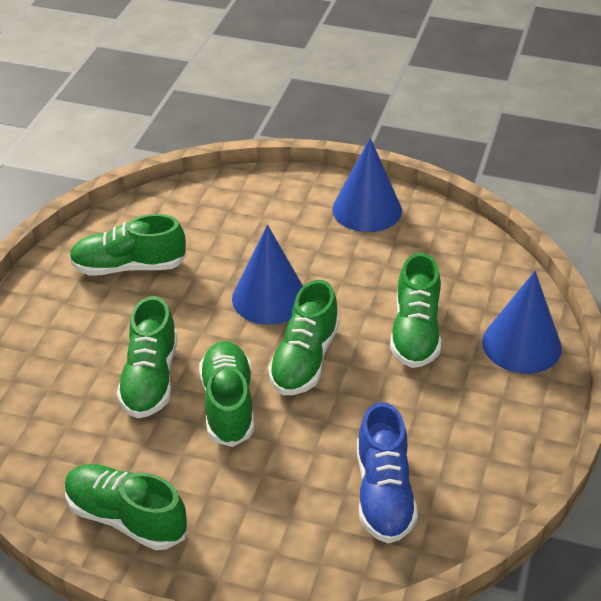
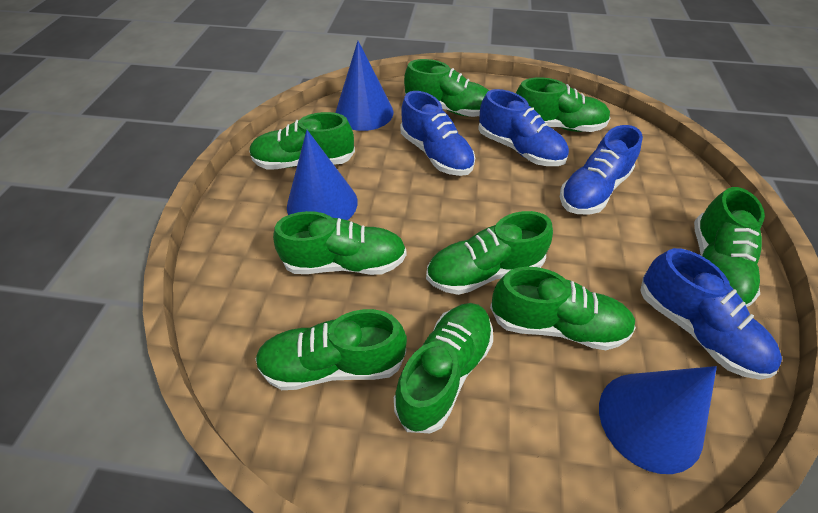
blue shoe: [357,402,418,544] = 1 -> [401,91,475,176] [478,89,569,166] [560,125,643,215] [640,248,782,380] = 4
green shoe: [65,464,187,550] [69,214,186,276] [117,296,177,419] [199,341,254,447] [268,280,339,395] [390,253,441,368] = 6 -> [249,112,355,170] [255,309,407,390] [273,211,407,275] [394,303,493,433] [404,59,489,117] [426,211,553,295] [490,267,636,350] [516,77,610,132] [694,187,765,307] = 9

